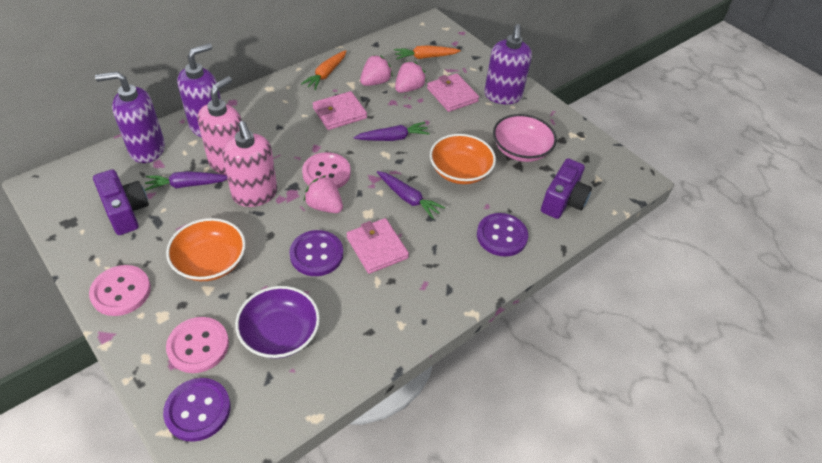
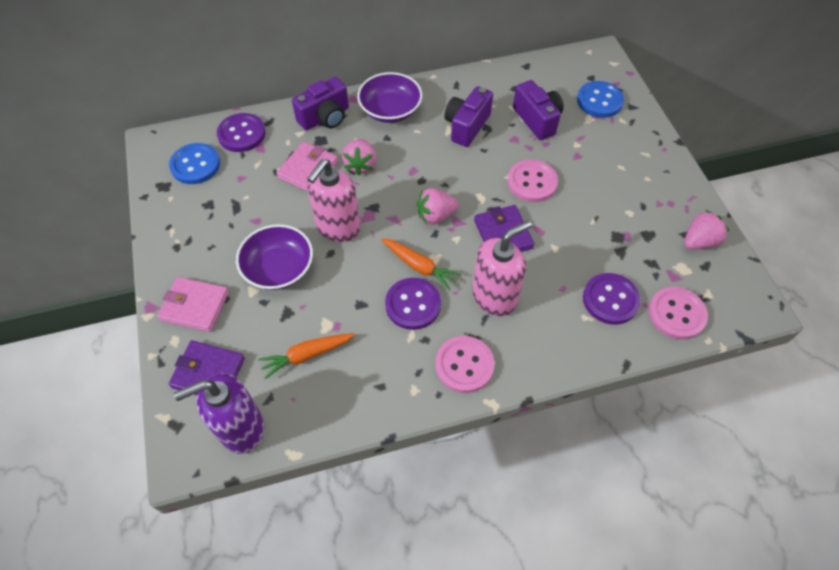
blue button: none = 0 -> [169,143,220,184] [577,81,624,118] = 2
orange bowl: [166,218,246,281] [430,134,496,184] = 2 -> none = 0
pink bowl: [493,114,557,162] = 1 -> none = 0
pink wallet: [313,91,367,130] [346,218,409,274] [427,73,479,112] = 3 -> [157,277,229,332] [276,142,338,192] = 2
purple bowl: [235,286,320,358] = 1 -> [236,224,313,290] [357,72,422,123] = 2
purple camera: [93,169,149,235] [541,158,592,219] = 2 -> [292,77,349,130] [444,86,493,147] [513,80,564,140] = 3
purple carrot: [144,171,227,191] [353,122,430,141] [377,171,445,219] = 3 -> none = 0
purple soap dispenser: [95,72,165,163] [177,43,221,138] [484,24,532,104] = 3 -> [174,373,264,454] = 1
purple wallet: none = 0 -> [169,340,245,395] [474,205,535,252] = 2

